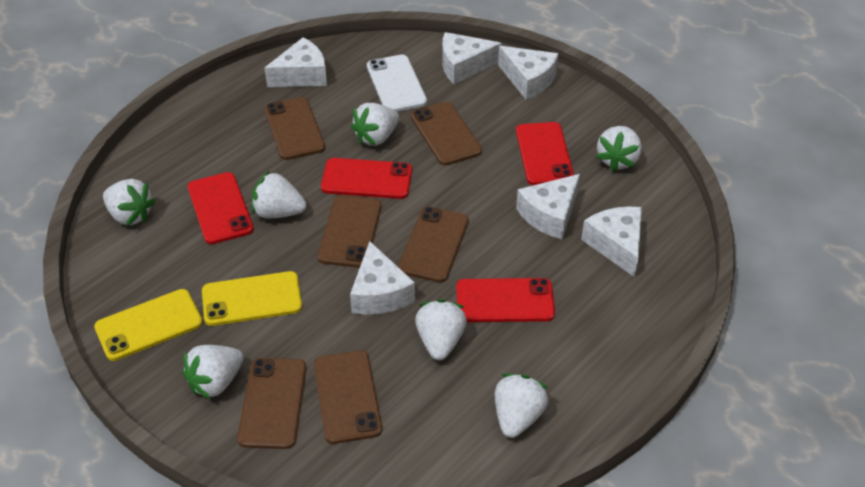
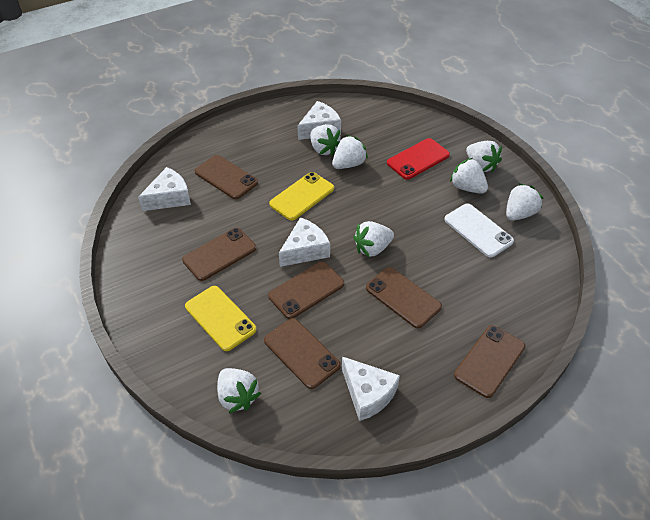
red phone: [188,172,254,244] [321,158,412,199] [456,278,555,322] [516,122,574,185] = 4 -> [387,138,450,180] = 1
white cheese: [264,37,327,87] [350,241,415,315] [442,32,502,84] [498,46,558,100] [516,174,580,239] [581,207,642,277] = 6 -> [138,167,191,211] [279,217,330,267] [297,101,341,140] [342,357,400,421] = 4

